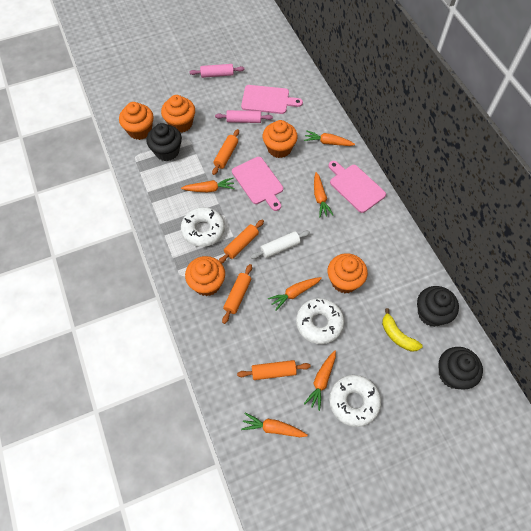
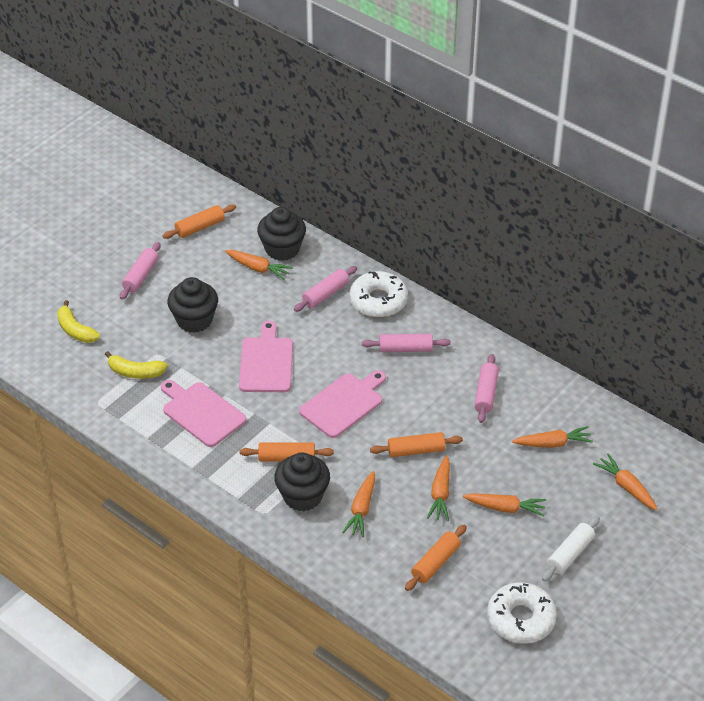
orange cupcake: [119,102,154,140] [161,95,195,133] [185,256,225,296] [263,120,298,158] [327,253,368,293] = 5 -> none = 0
pink rolling pin: [189,64,244,78] [215,110,273,123] = 2 -> [120,242,161,300] [294,266,357,312] [362,334,451,352] [474,354,499,423] = 4
white donut: [181,207,225,247] [296,298,344,344] [329,375,381,427] = 3 -> [349,271,408,317] [487,582,557,644] = 2
yellow banana: [382,308,423,352] = 1 -> [57,300,100,343] [105,351,168,379] = 2

